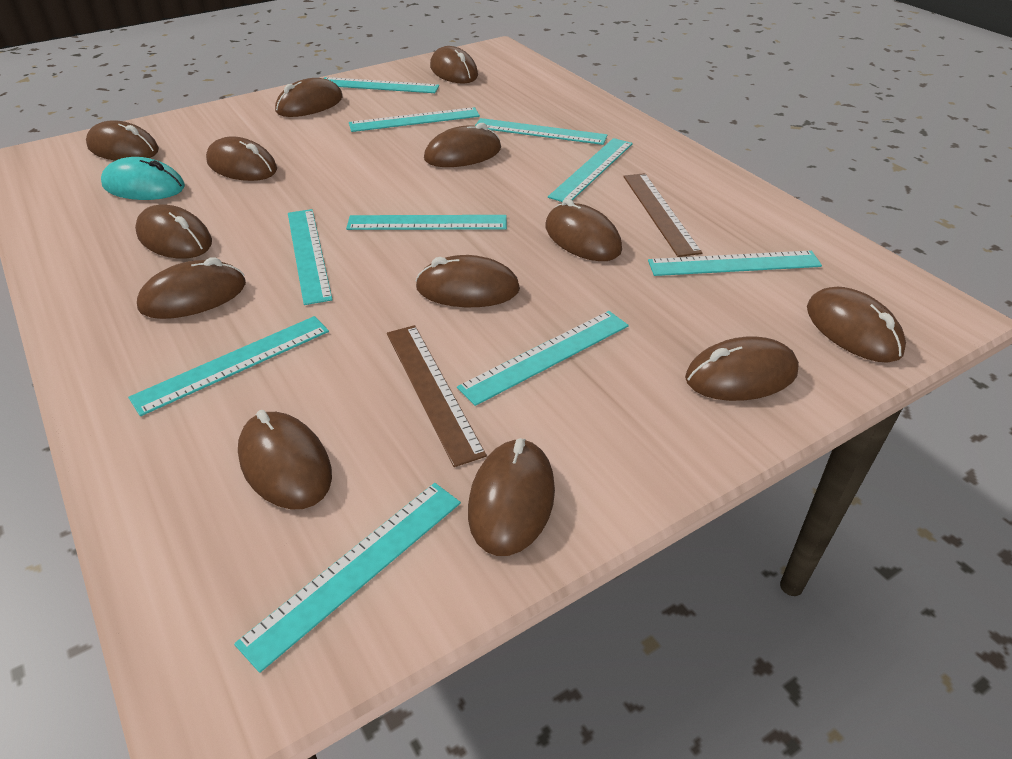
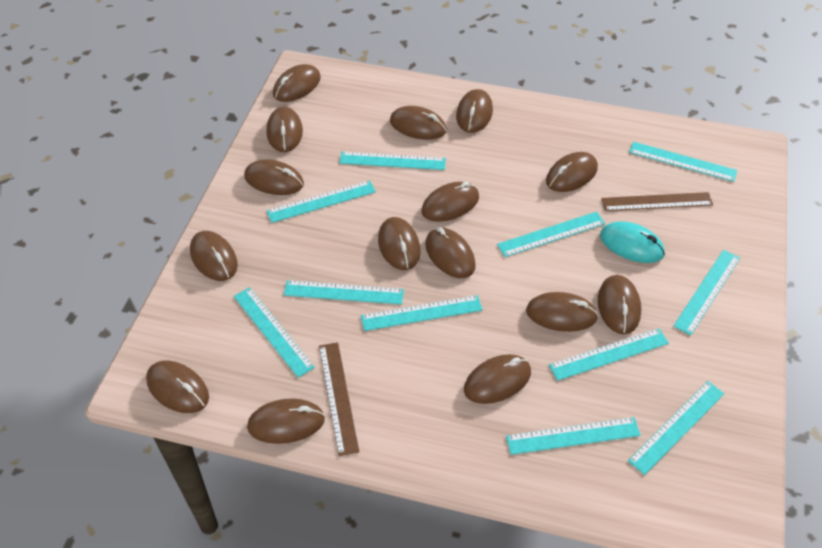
brown mouse: [86,120,159,161] [135,205,212,259] [137,257,246,319] [206,136,277,181] [238,410,332,509] [275,78,343,117] [415,255,520,307] [424,123,501,167] [430,46,478,83] [468,438,555,556] [545,198,622,261] [685,337,799,401] [807,287,906,363] = 13 -> [146,361,209,413] [190,231,238,281] [244,159,304,195] [247,398,325,444] [266,107,303,152] [273,64,321,102] [378,217,420,270] [390,106,447,140] [421,182,479,222] [425,227,476,278] [456,89,493,133] [464,354,531,404] [526,292,598,332] [546,152,598,192] [598,275,641,334] = 15
turquoise ruler: [128,316,329,416] [234,483,461,673] [288,209,333,305] [324,77,439,93] [346,215,507,230] [349,107,480,132] [457,311,629,406] [475,118,608,145] [548,138,633,202] [648,251,822,276] = 10 -> [234,287,315,378] [266,180,376,223] [284,280,404,305] [339,151,446,170] [361,295,483,331] [497,212,605,257] [506,417,641,455] [549,328,669,381] [628,381,725,475] [629,142,737,182] [673,250,740,335] = 11

